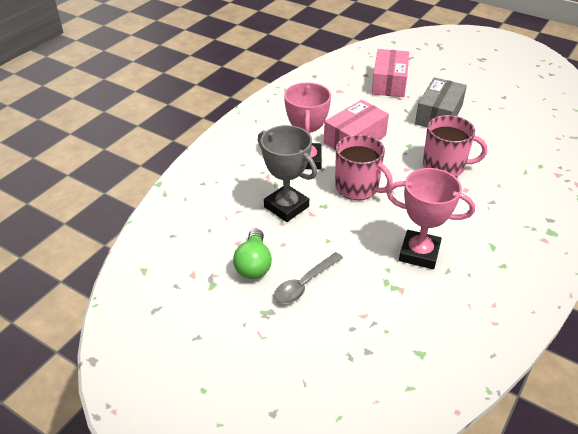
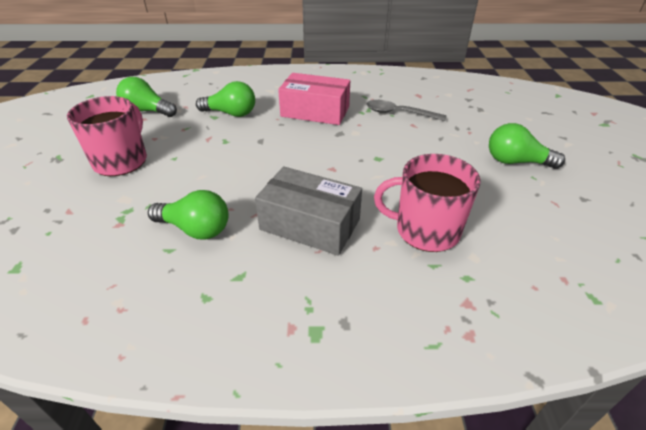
green light bulb: [233,229,272,279] = 1 -> [116,77,177,117] [148,190,229,240] [196,81,255,117] [489,123,565,169] = 4
grey trophy: [258,125,317,222] = 1 -> none = 0
pink box: [324,100,389,150] [372,49,409,97] = 2 -> [278,73,350,125] = 1
pink trophy: [284,82,331,169] [387,168,475,269] = 2 -> none = 0

